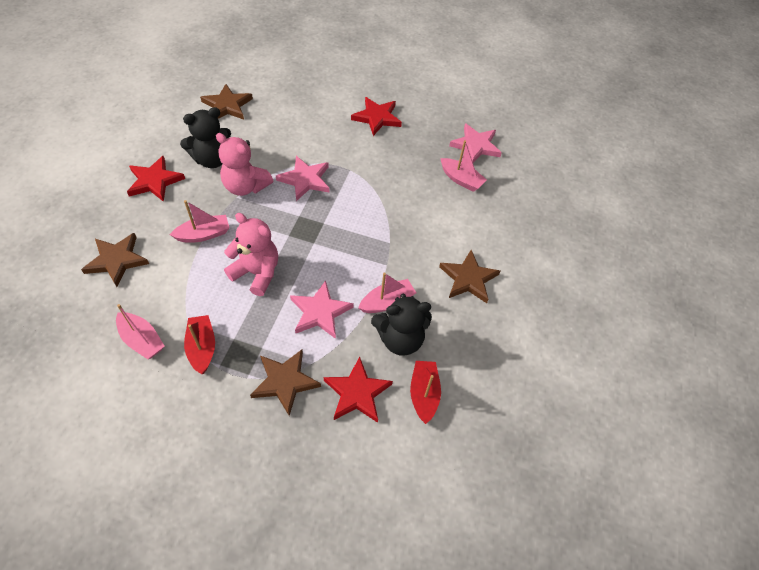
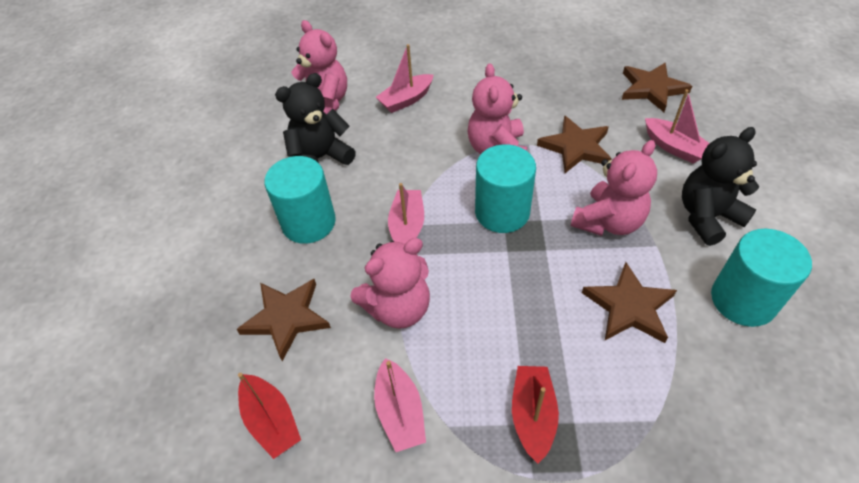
pink star: [276,156,329,201] [290,280,354,339] [449,123,502,163] = 3 -> none = 0
pink teddy bear: [216,133,273,196] [224,213,278,296] = 2 -> [291,20,347,115] [351,238,430,329] [468,63,527,154] [571,140,657,236] = 4
red star: [127,156,185,202] [324,357,393,423] [351,97,402,136] = 3 -> none = 0
turquoise cylinder: none = 0 -> [264,156,336,244] [475,144,536,233] [711,229,812,327] = 3

